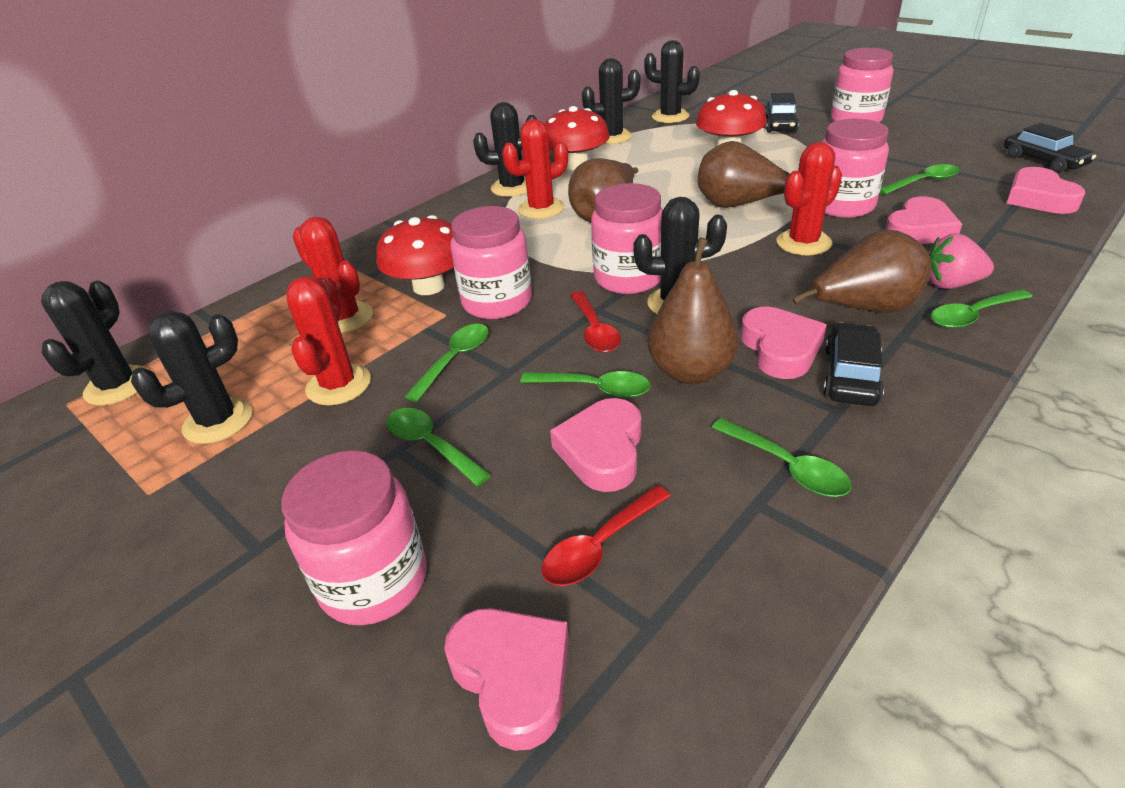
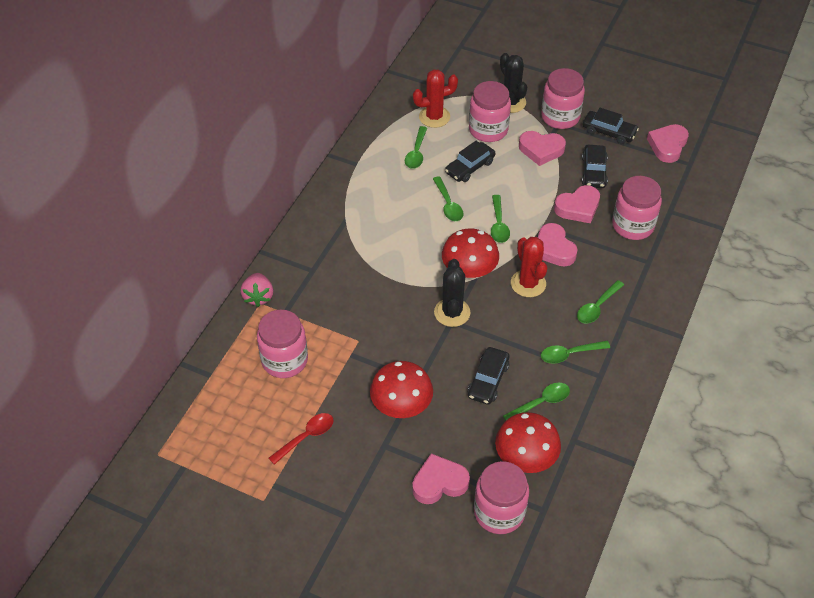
black cactus: [41,281,148,405] [131,311,252,444] [473,102,537,197] [582,58,641,144] [633,197,727,314] [644,40,700,123] = 6 -> [434,259,470,327] [500,53,527,113] = 2
black car: [765,93,799,132] [823,322,884,406] [1004,123,1096,173] = 3 -> [445,141,495,182] [468,347,509,405] [582,145,608,188] [583,108,639,144] = 4
brown pear: [568,158,638,223] [647,237,739,384] [698,141,790,208] [792,230,931,313] = 4 -> none = 0
red cactus: [287,276,371,405] [293,217,373,333] [502,119,568,219] [777,142,842,255] = 4 -> [413,69,458,128] [511,237,547,297] = 2
red spoon: [541,485,671,586] [570,291,621,353] = 2 -> [269,413,334,465] = 1

